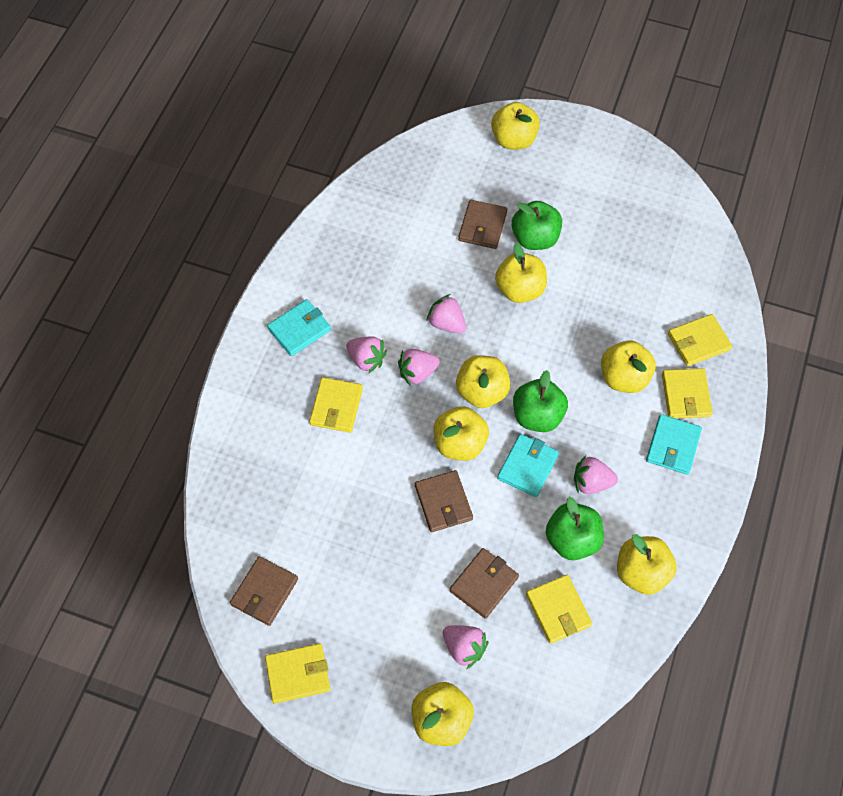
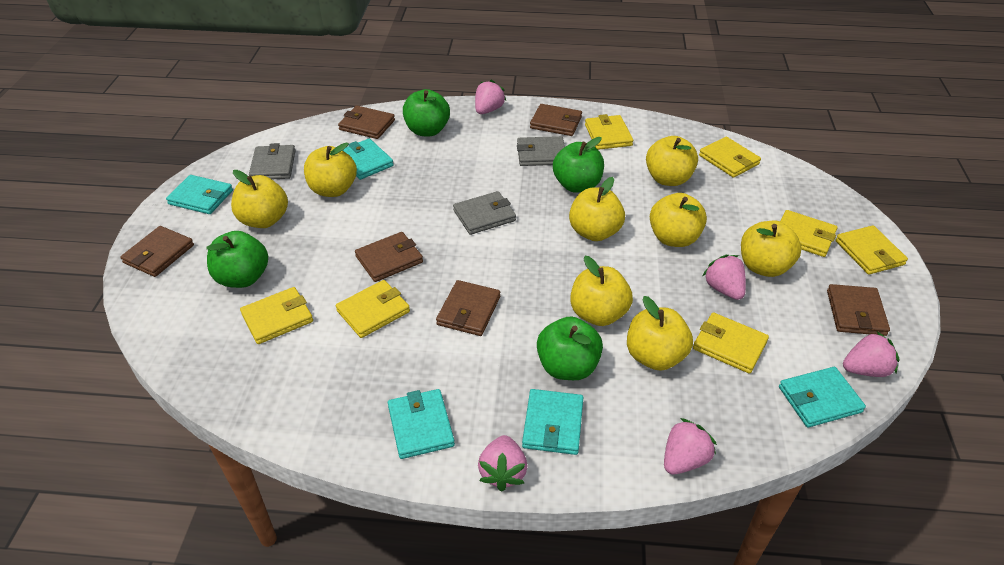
brown wallet: [230,556,298,626] [415,470,473,532] [450,548,519,619] [458,200,507,249] = 4 -> [121,226,194,277] [338,106,395,139] [355,232,423,282] [436,280,500,336] [530,104,582,136] [827,284,890,336] = 6
green apple: [512,201,562,250] [513,370,568,432] [546,497,604,560] = 3 -> [207,231,268,288] [403,89,450,136] [537,317,603,380] [553,137,604,193] = 4
grey wallet: none = 0 -> [249,143,295,179] [453,191,516,235] [517,136,565,166] = 3
turquoise wallet: [267,299,331,356] [497,434,559,497] [646,414,702,475] = 3 -> [166,175,233,214] [343,138,394,180] [388,389,455,459] [522,389,584,455] [779,367,866,428] = 5
yellow apple: [411,682,474,746] [434,406,489,461] [456,355,510,408] [491,102,540,150] [495,243,547,303] [601,341,656,393] [617,534,677,595] = 7 -> [231,170,288,228] [304,142,357,197] [569,177,625,241] [570,256,633,326] [627,296,693,371] [646,136,698,186] [650,193,707,247] [741,221,802,277] = 8
yellow wallet: [265,643,330,704] [309,377,363,433] [526,575,592,644] [662,368,713,418] [668,314,732,366] = 5 -> [240,287,313,344] [336,280,410,338] [585,114,633,150] [693,312,769,374] [699,137,761,178] [780,210,838,257] [835,225,908,275] = 7

